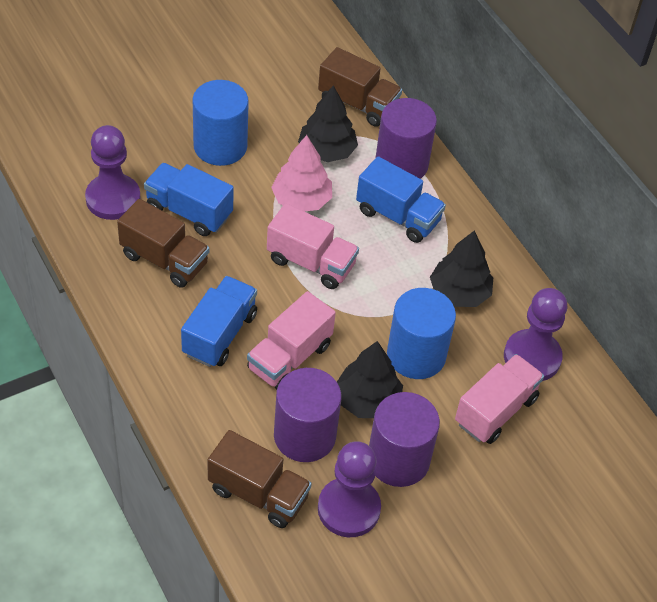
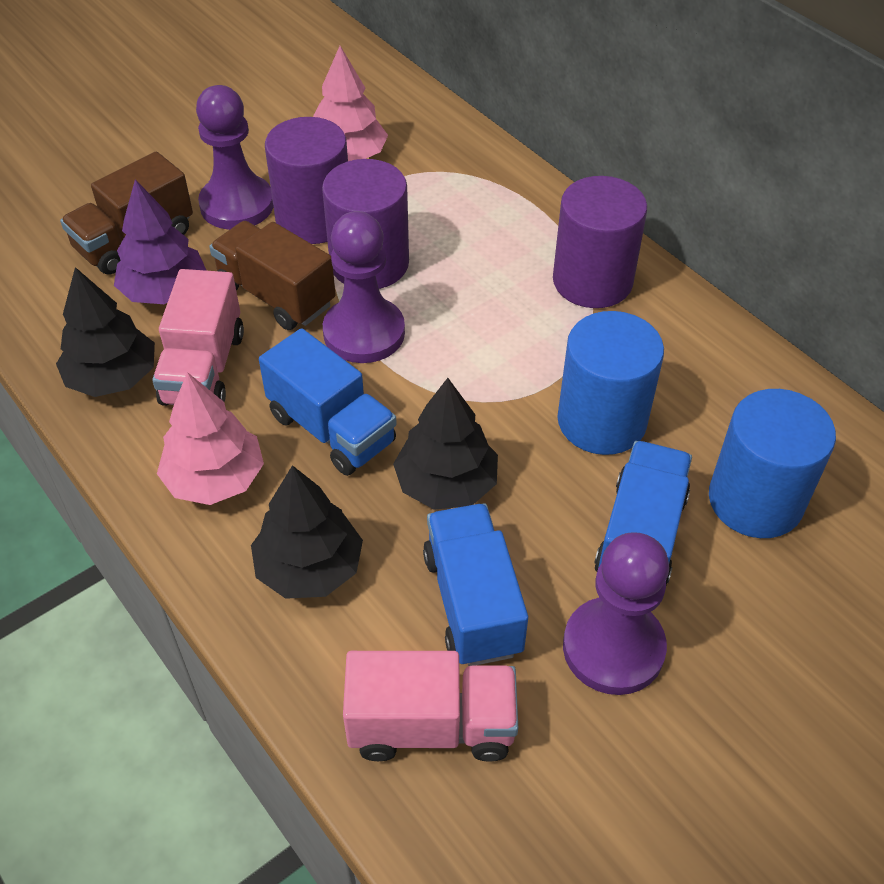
brown truck: [117,199,209,288] [208,430,312,528] [318,47,402,127] = 3 -> [60,152,193,274] [209,221,336,330] = 2
pink tree: [271,135,332,211] = 1 -> [157,372,264,505] [313,46,388,161] = 2
pink truck: [247,291,336,389] [267,203,359,289] [455,354,544,444] = 3 -> [152,269,244,406] [343,651,518,762] = 2
purple tree: none = 0 -> [114,179,207,304] = 1

